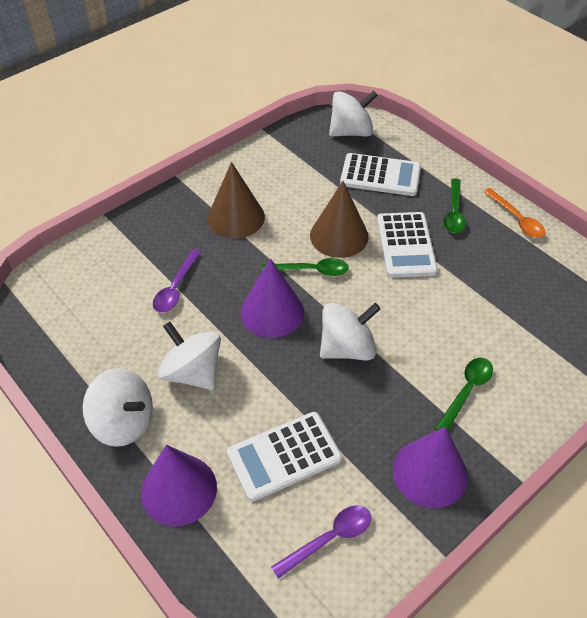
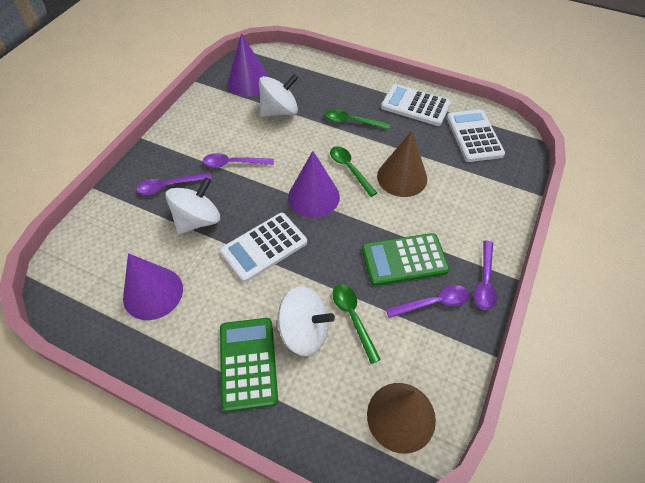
green calculator: none = 0 -> [220,318,278,412] [362,233,449,286] = 2
orange spoon: [483,188,546,238] = 1 -> none = 0
purple spoon: [153,249,201,313] [271,505,371,579] = 2 -> [136,173,211,195] [203,153,274,168] [386,285,470,318] [474,240,497,310] = 4
white spinning top: [83,368,153,447] [158,321,221,390] [320,303,380,361] [329,90,378,137] = 4 -> [165,177,220,234] [259,74,298,117] [276,287,335,356] = 3

